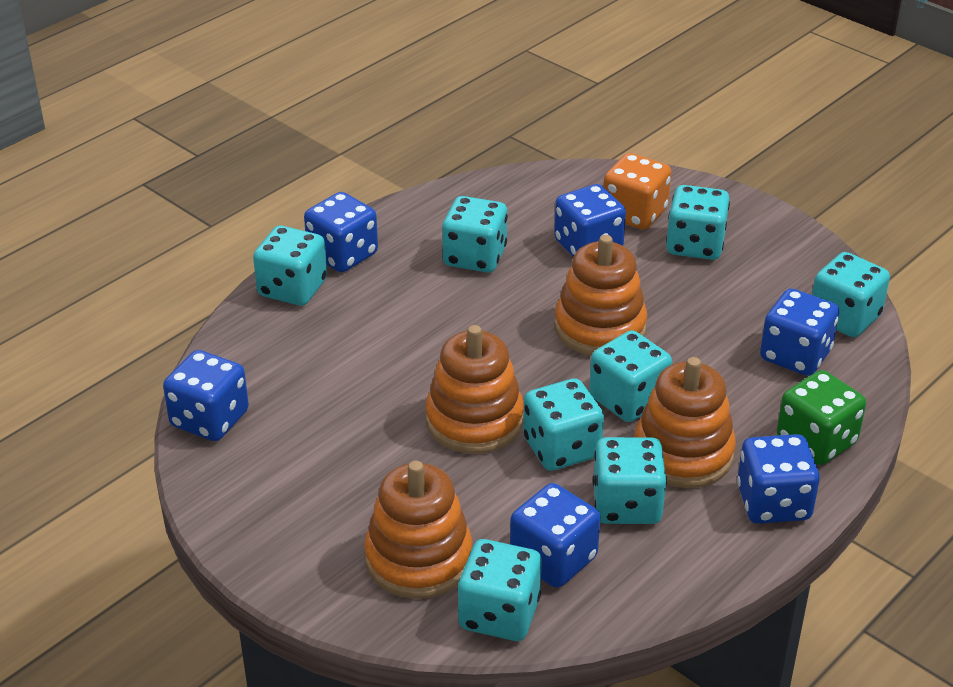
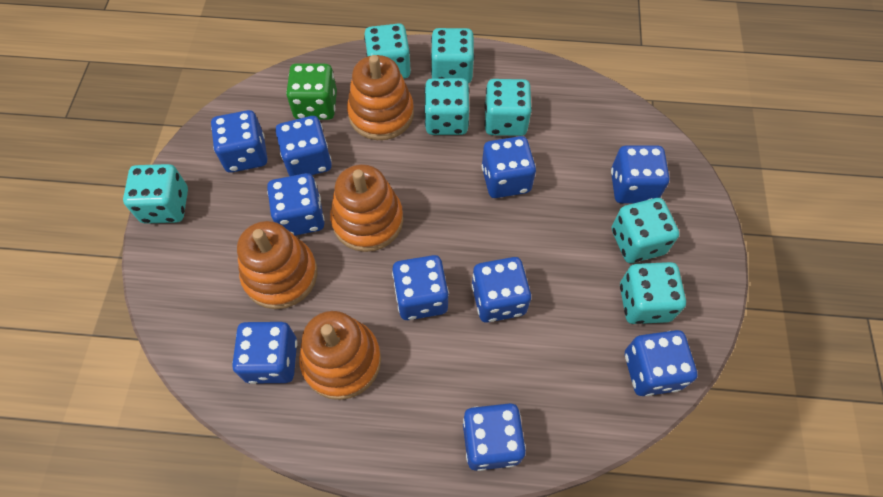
blue dice: [163,350,249,441] [304,192,378,272] [510,483,600,588] [554,184,626,257] [737,434,820,524] [760,289,839,376] = 6 -> [211,110,267,173] [232,322,297,384] [267,173,324,236] [276,116,332,176] [392,255,449,320] [463,403,526,471] [472,257,531,323] [482,136,536,198] [611,145,669,203] [625,330,697,396] = 10
orange dice: [603,153,671,230] = 1 -> none = 0
turquoise dice: [253,226,327,306] [442,196,508,273] [458,539,542,641] [523,378,604,471] [589,330,672,422] [593,437,667,524] [666,185,730,260] [812,252,890,337] = 8 -> [123,164,188,224] [364,23,411,79] [424,78,469,135] [431,28,474,83] [484,79,532,136] [612,198,679,263] [620,262,686,324] = 7

